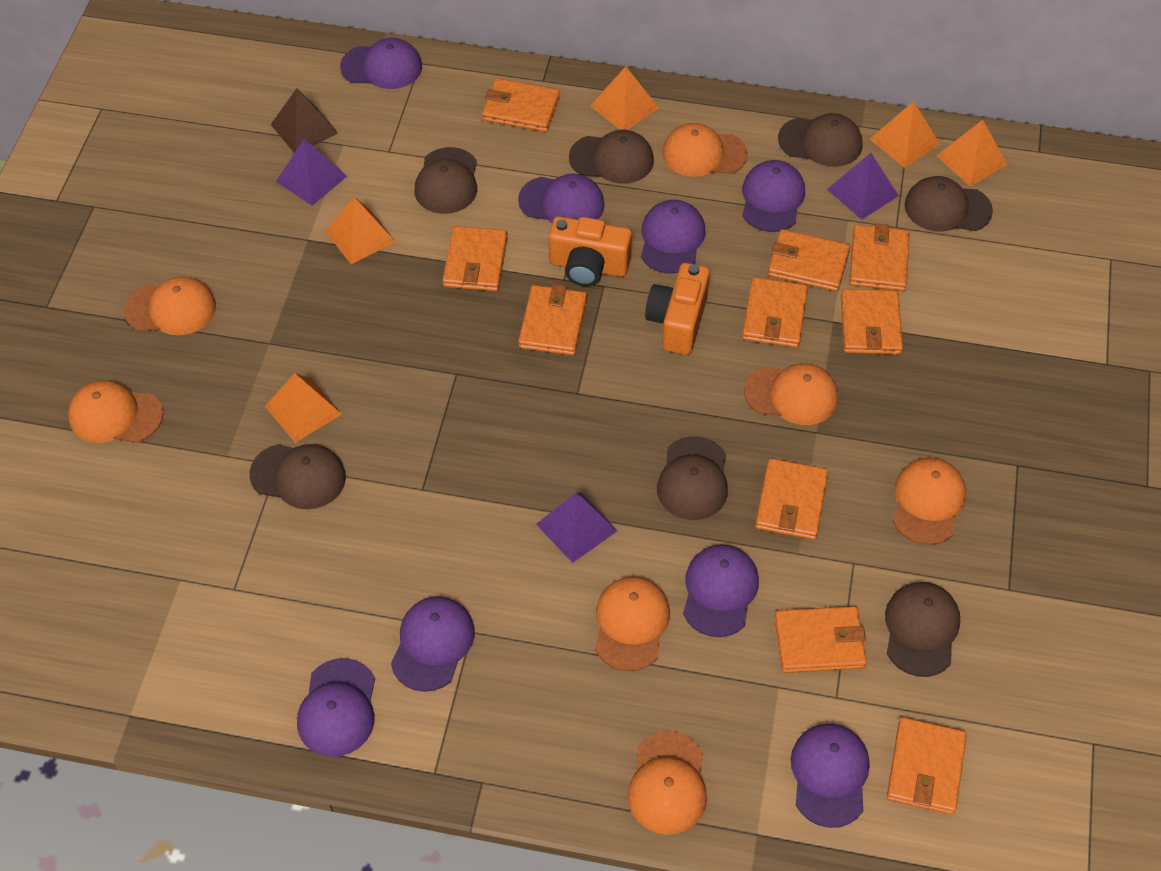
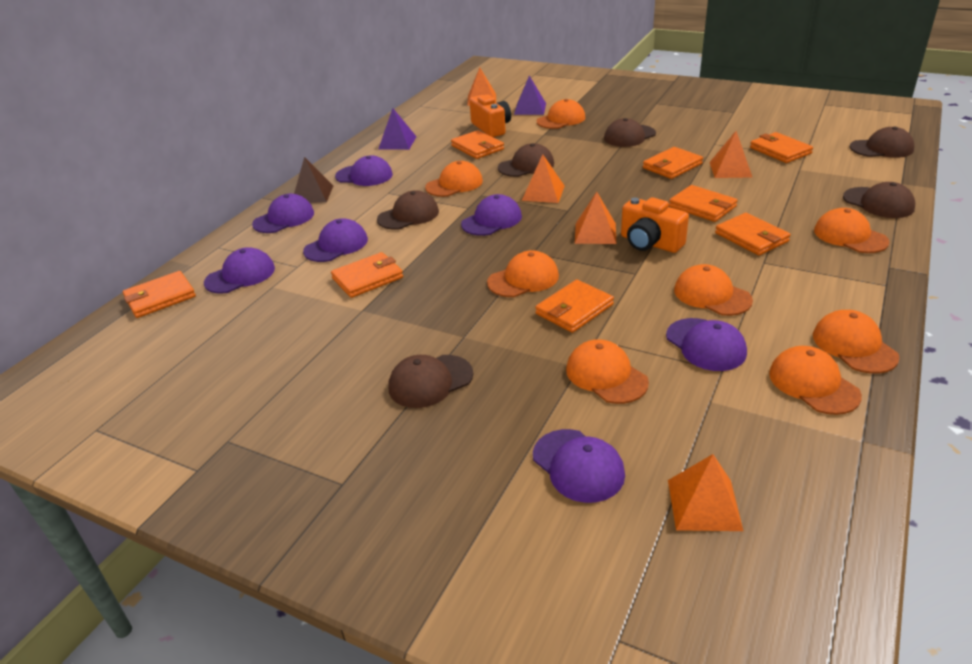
brown cap: [250,444,346,509] [414,147,477,214] [569,130,654,184] [657,436,728,520] [778,113,862,167] [885,582,960,677] [905,176,993,231] = 7 -> [377,190,439,230] [388,355,473,408] [498,143,554,177] [604,118,656,147] [843,182,915,218] [850,127,914,158] = 6
orange cap: [68,380,163,443] [124,277,216,335] [595,577,670,671] [627,731,707,835] [662,123,748,177] [744,363,838,425] [893,458,966,545] = 7 -> [425,161,483,197] [487,250,559,297] [537,99,585,129] [566,339,649,404] [674,264,753,316] [769,346,862,415] [813,310,900,374] [814,208,890,253] = 8
orange wallet: [443,226,508,291] [482,78,560,132] [518,284,587,356] [742,277,808,348] [755,458,828,540] [768,229,850,292] [774,606,867,673] [841,289,903,355] [849,223,910,291] [887,717,967,815] = 10 -> [123,271,196,318] [331,252,403,298] [451,130,504,159] [535,280,614,333] [643,147,703,179] [669,185,738,222] [715,213,791,255] [750,132,813,163] = 8
purple cap: [297,658,375,757] [340,38,422,89] [391,596,475,692] [518,174,605,223] [641,200,705,274] [683,544,759,637] [742,160,805,232] [791,724,870,828] = 8 -> [204,247,275,294] [252,194,314,233] [303,218,368,262] [335,155,393,186] [461,194,522,236] [533,429,625,503] [666,318,747,371] = 7
purple pyramid: [276,139,347,206] [536,492,617,563] [827,153,899,220] = 3 -> [378,108,417,150] [514,75,546,115] = 2

